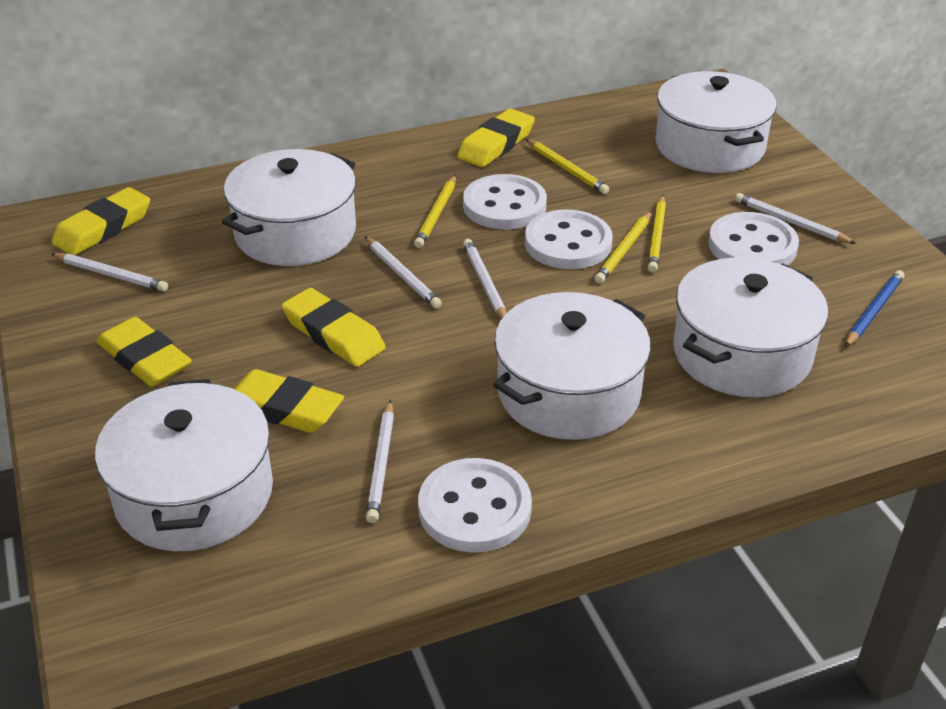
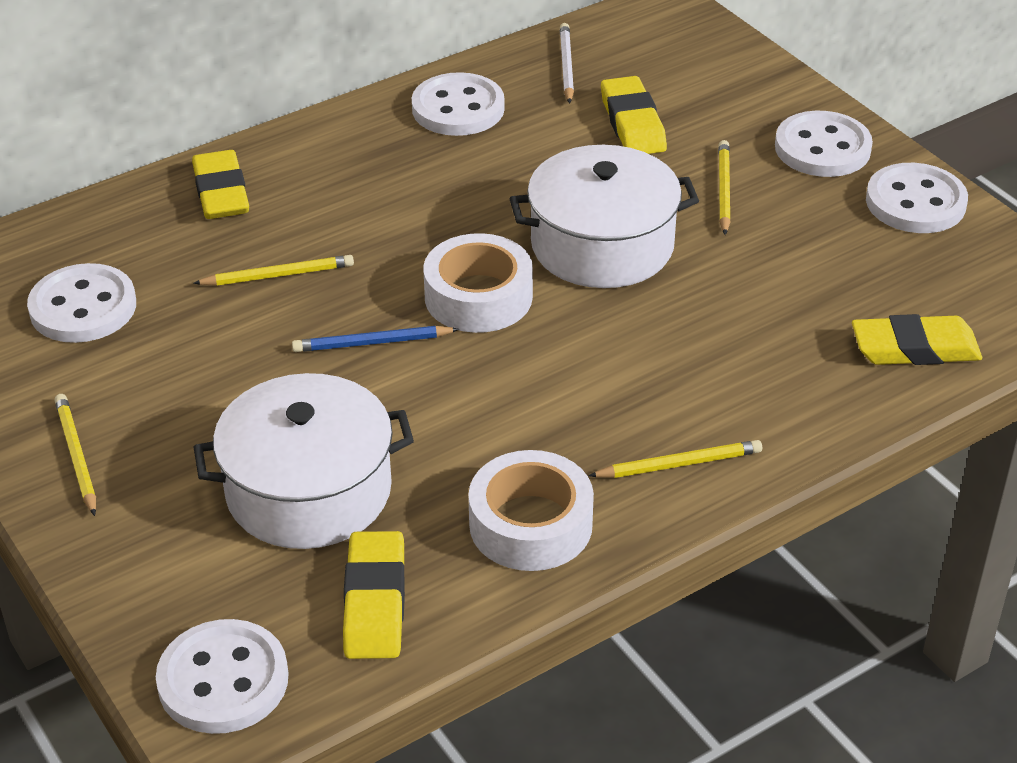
white button: [418,458,532,553] [463,174,547,229] [525,210,613,269] [708,212,799,265] = 4 -> [27,263,136,343] [156,619,288,734] [412,72,505,136] [775,111,873,177] [866,163,968,233] = 5
white pencil: [51,253,168,292] [365,236,442,309] [366,400,394,523] [463,239,506,319] [735,193,857,244] = 5 -> [560,23,574,103] = 1
white pot: [95,379,273,551] [222,149,356,266] [493,292,651,440] [655,71,777,173] [673,257,828,397] = 5 -> [194,373,414,549] [509,145,699,288] = 2
white tape: none = 0 -> [423,233,533,333] [468,450,594,571] = 2
yellow eraser: [52,187,150,255] [97,317,192,387] [234,369,344,433] [282,288,386,367] [457,109,535,167] = 5 -> [192,150,249,219] [343,531,405,659] [601,76,667,154] [852,314,982,365] = 4

